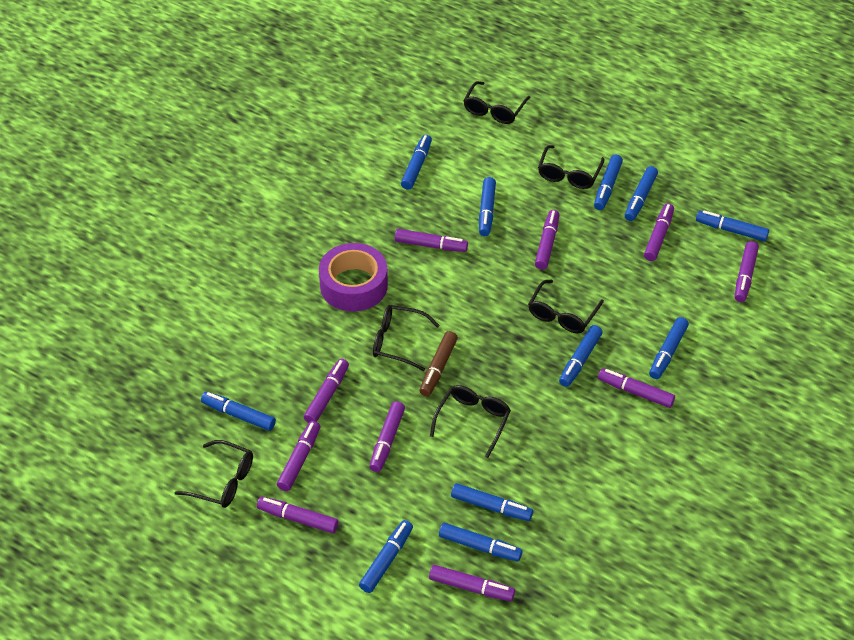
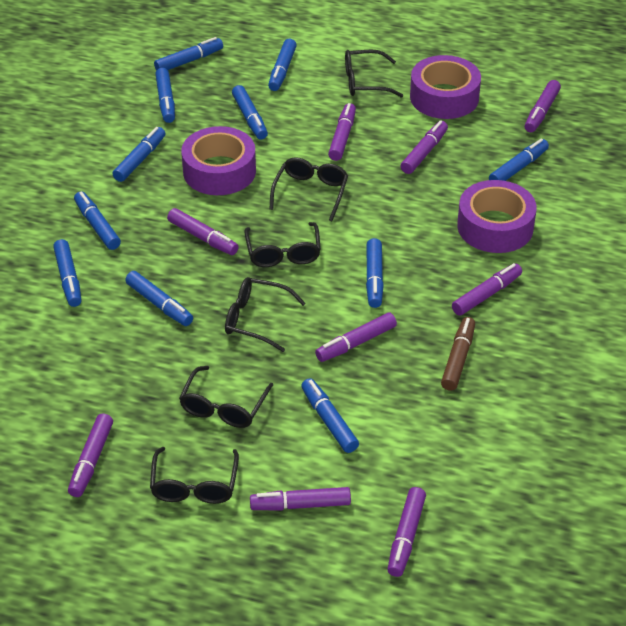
purple marker: [257,497,339,533] [277,421,320,491] [304,359,349,423] [369,401,405,472] [395,229,468,252] [429,565,515,601] [535,210,559,270] [598,368,675,408] [644,203,674,261] [735,241,759,302] = 10 -> [68,414,113,497] [167,208,239,255] [250,487,351,511] [315,312,397,362] [328,103,356,161] [387,487,426,577] [401,120,448,174] [452,263,522,316] [525,80,561,132] = 9
purple tape: [319,243,388,312] = 1 -> [181,126,256,195] [410,55,481,119] [457,180,537,253] = 3

